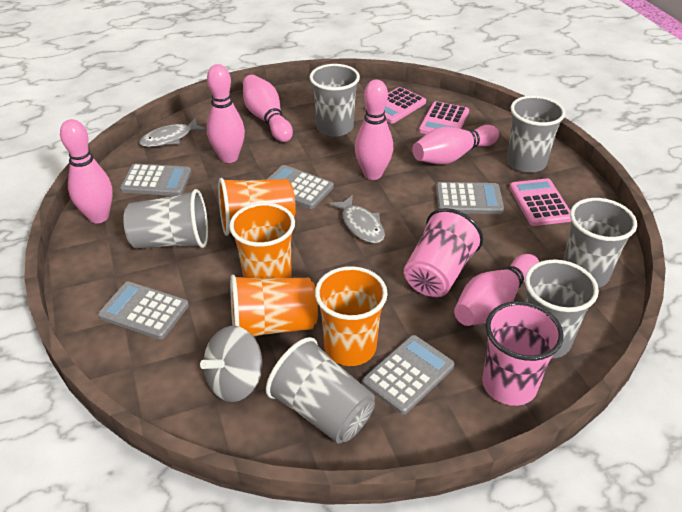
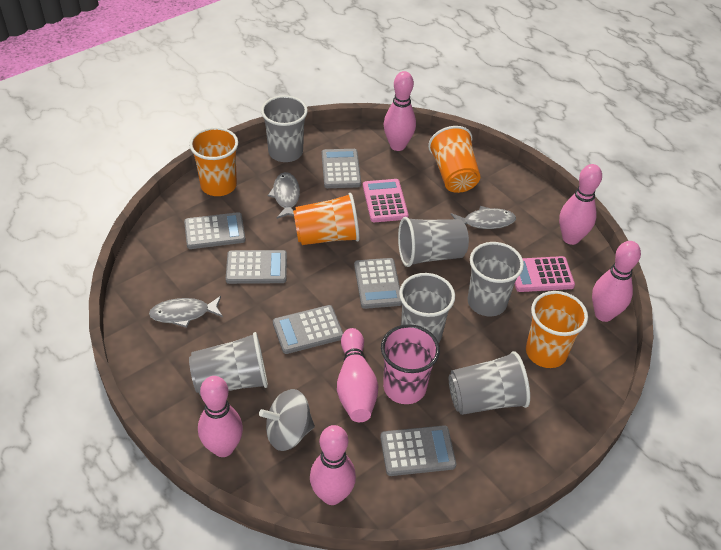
grey calculator: [98,281,189,339] [120,164,191,196] [266,165,334,209] [362,335,455,415] [436,182,504,214] = 5 -> [184,212,246,249] [226,250,287,284] [273,305,343,354] [322,149,361,188] [354,258,402,309] [380,425,456,476] = 6
grey fish: [139,118,206,147] [329,195,385,243] = 2 -> [149,296,223,328] [268,172,300,219] [451,206,516,229] = 3
pink calculator: [365,87,426,123] [419,101,469,134] [509,179,571,226] = 3 -> [363,179,409,222] [515,256,575,292] = 2
pink cup: [404,208,483,297] [482,301,563,406] = 2 -> [381,324,440,404] = 1

